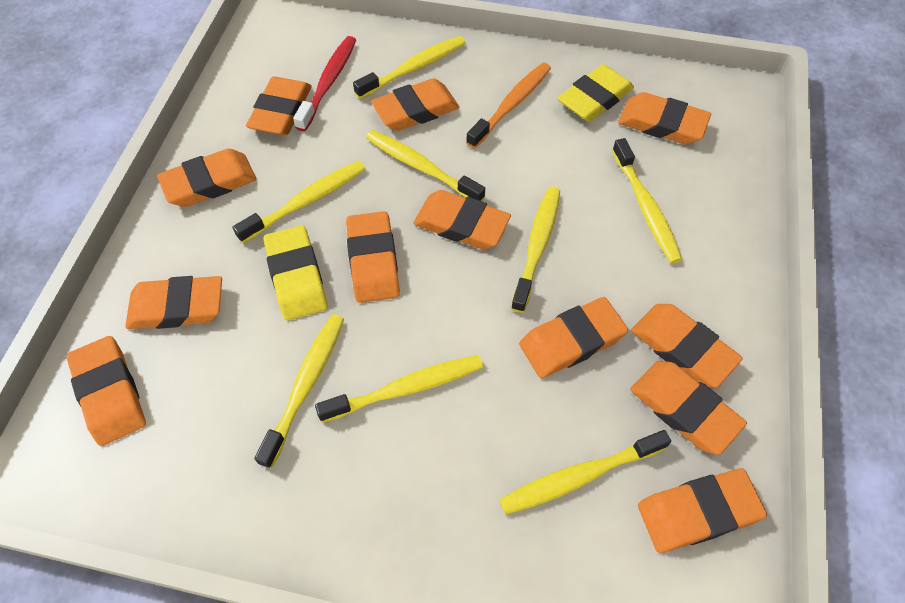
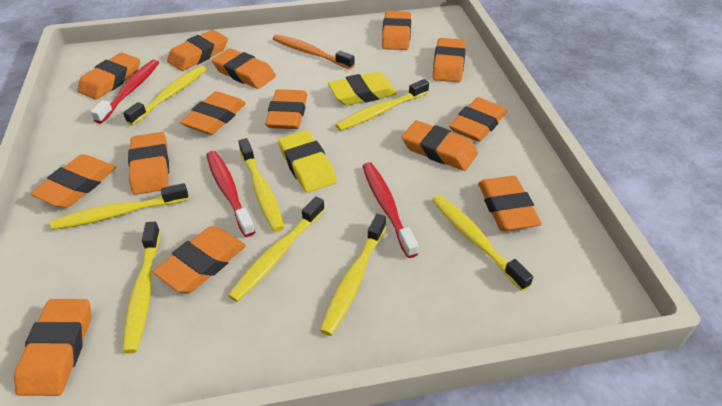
orange eraser: [66,336,146,446] [125,276,222,329] [157,148,257,207] [246,77,312,135] [346,211,400,303] [371,78,460,131] [413,190,511,250] [519,297,628,378] [618,92,711,144] [630,361,747,455] [631,304,743,388] [638,468,767,553] = 12 -> [14,299,91,396] [30,154,116,208] [77,52,140,100] [128,132,169,195] [153,226,246,293] [167,30,228,71] [180,91,246,135] [212,48,276,89] [265,89,307,129] [382,11,411,50] [402,120,478,171] [432,38,466,82] [449,97,507,142] [478,176,542,231] = 14
red toothbrush: [293,36,356,132] = 1 -> [91,60,159,124] [206,151,255,237] [363,162,418,258] = 3

